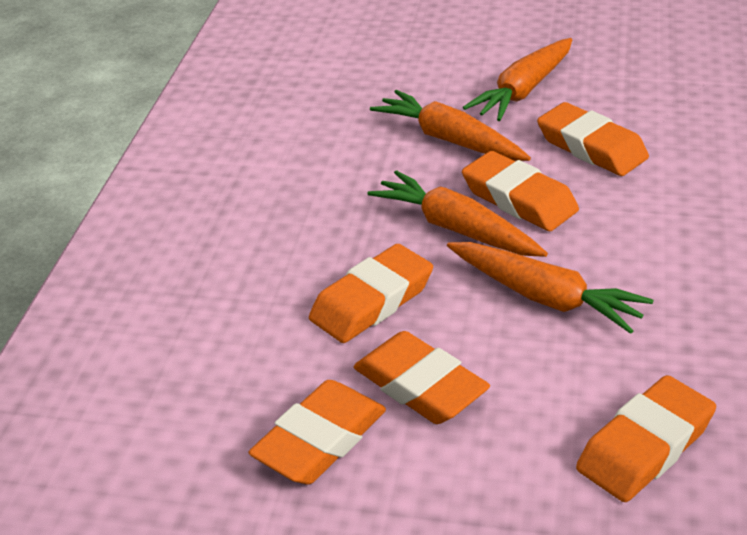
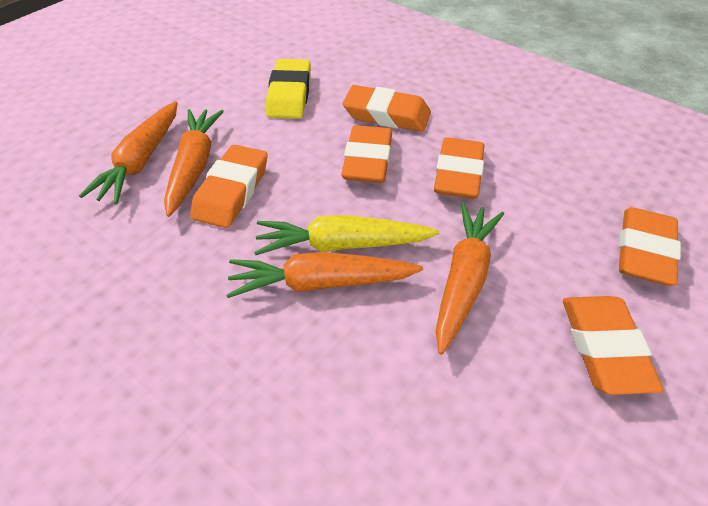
yellow carrot: none = 0 -> [254,215,440,255] = 1
yellow eraser: none = 0 -> [266,59,311,119] = 1

